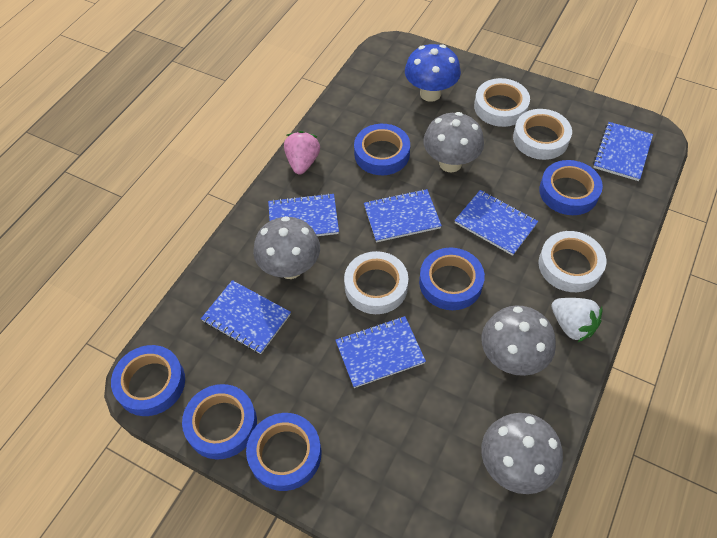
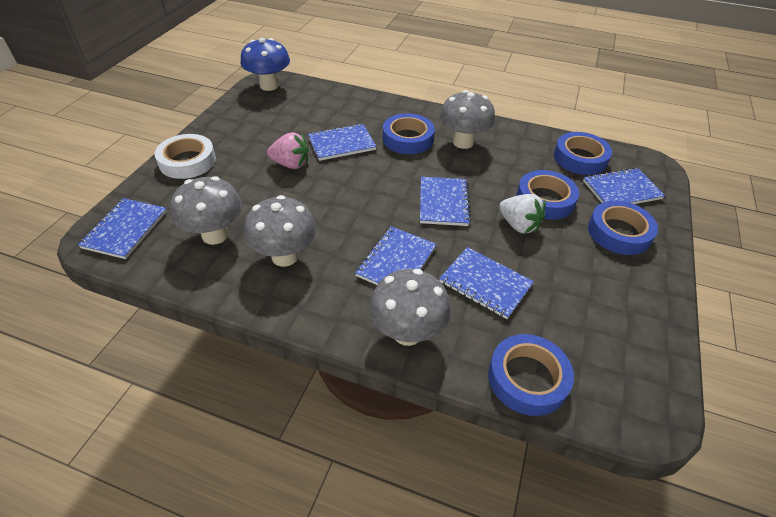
blue tape: [111,345,185,416] [182,384,257,460] [246,413,322,491] [354,124,410,175] [419,247,485,310] [539,160,603,215] = 6 -> [383,113,435,154] [488,334,574,416] [516,170,579,220] [554,132,612,175] [588,200,658,255] = 5
white tape: [344,251,408,314] [474,78,530,127] [513,109,572,160] [538,231,606,292] = 4 -> [155,134,216,179] = 1

